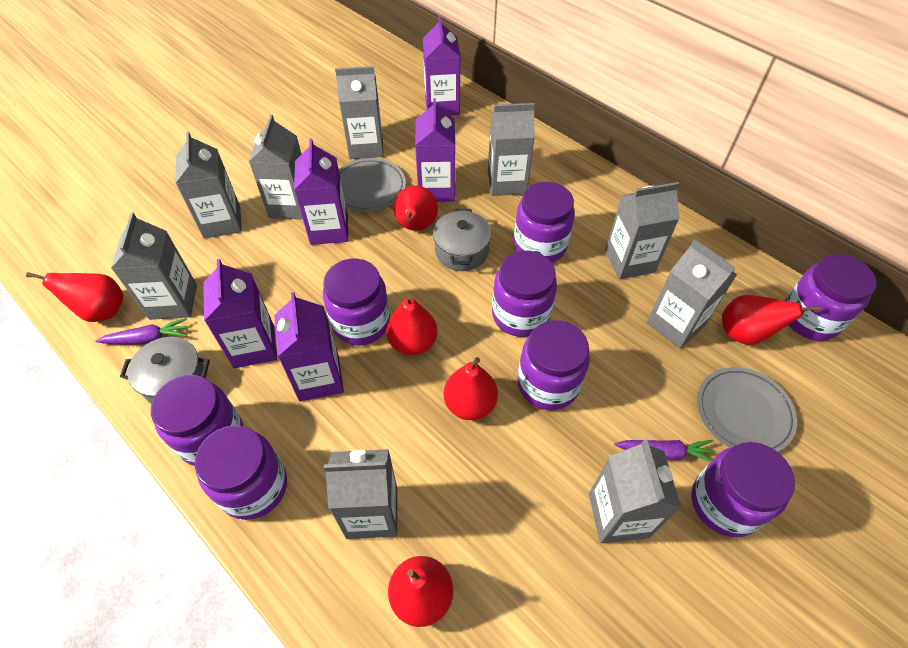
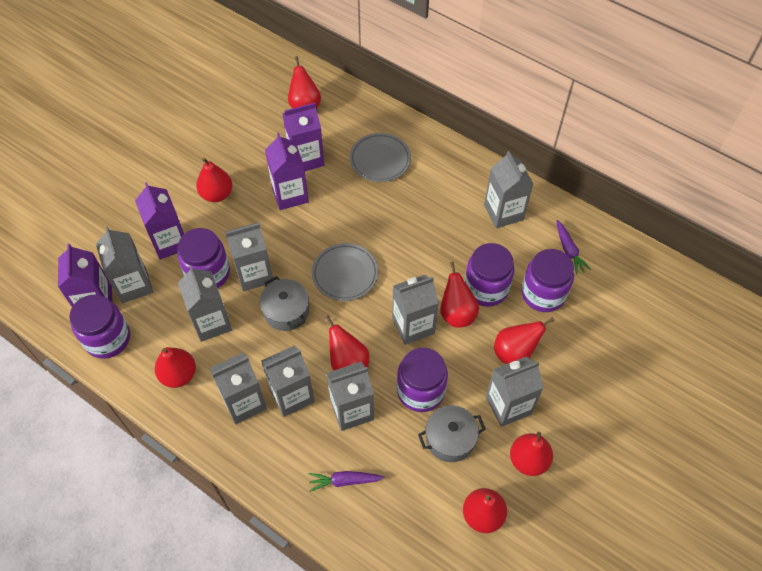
purple carton: [203,259,277,369] [274,292,344,401] [294,139,348,245] [415,98,456,202] [423,17,461,115] = 5 -> [58,244,112,307] [135,182,184,260] [265,133,309,210] [282,103,324,171] = 4
purple jar: [151,375,243,466] [195,425,287,520] [323,259,390,345] [492,250,557,337] [514,182,575,263] [517,320,590,410] [691,442,795,537] [785,254,877,341] = 8 -> [69,295,130,359] [178,228,230,288] [397,348,448,412] [465,243,514,307] [521,249,574,312] = 5
red pear: [26,272,124,322] [386,295,438,355] [388,556,453,627] [393,185,438,231] [444,357,498,420] [722,295,820,345] = 6 -> [155,347,196,388] [196,158,232,202] [288,56,321,109] [325,315,370,371] [440,261,479,328] [463,488,507,533] [494,317,555,364] [510,432,553,476] = 8

